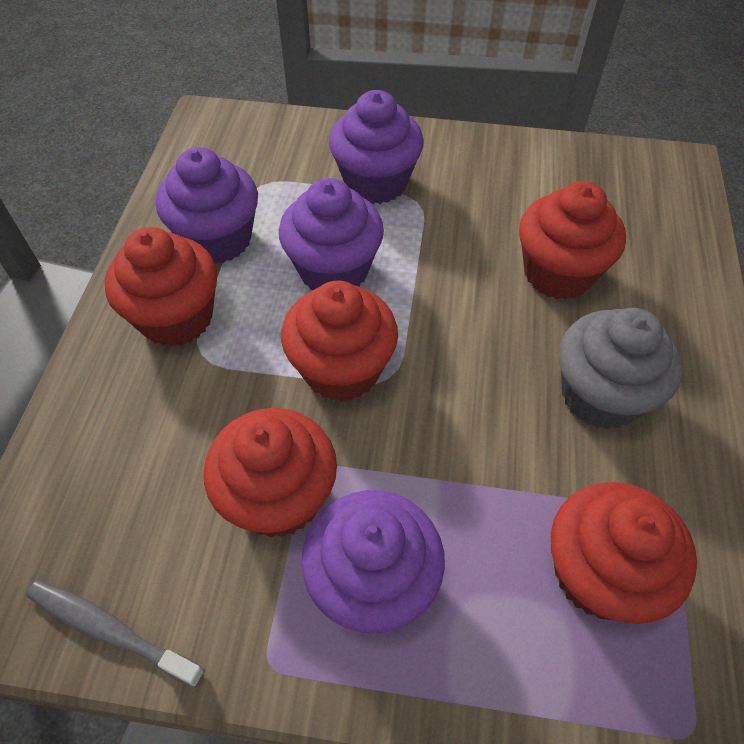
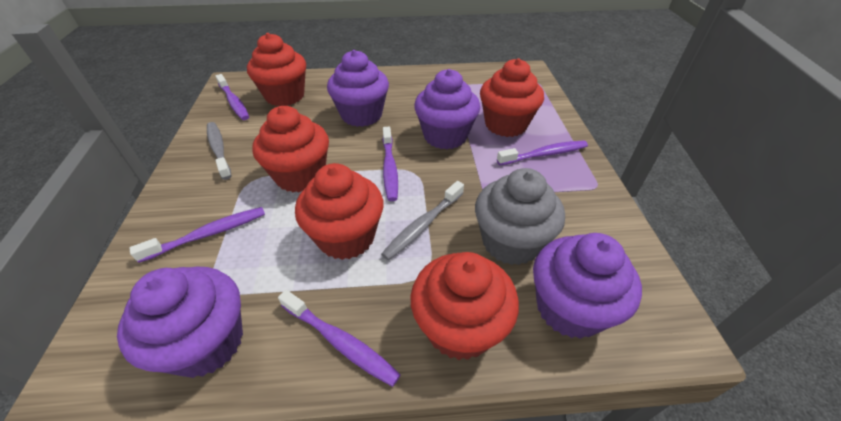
grey toothbrush: [26,580,205,688] = 1 -> [207,122,231,180] [381,181,464,260] = 2
purple toothbrush: none = 0 -> [130,207,265,263] [215,74,249,120] [278,290,401,387] [382,127,398,201] [497,141,588,165] = 5

